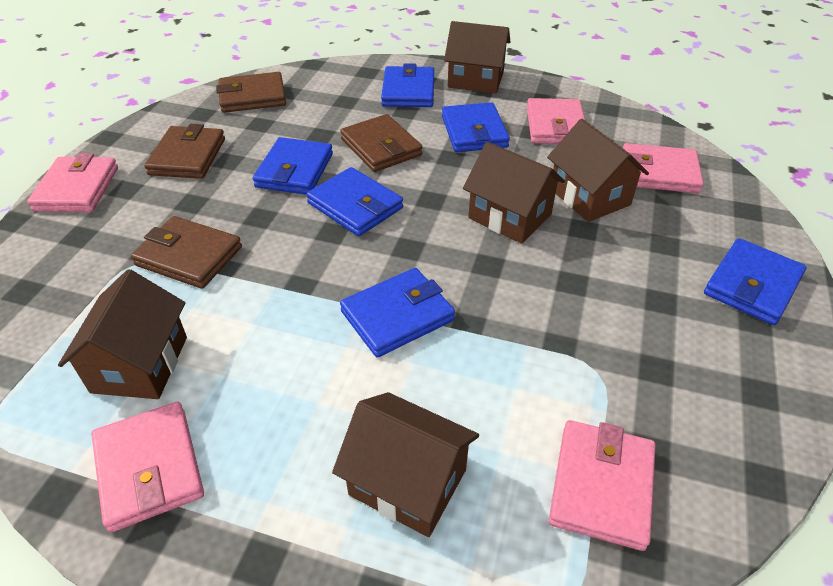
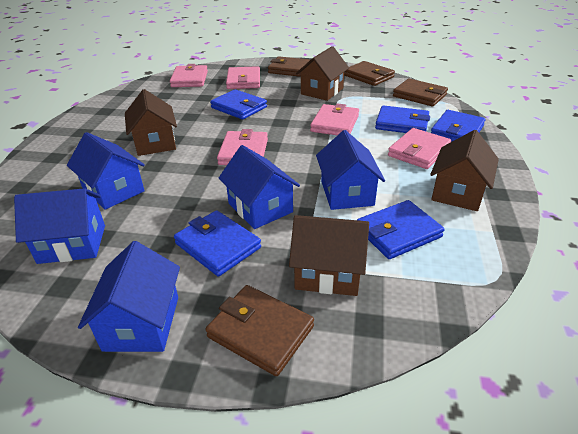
blue house: none = 0 -> [14,188,105,264] [67,132,145,210] [78,241,180,352] [219,145,300,229] [316,130,385,210] = 5
blue wallet: [253,137,333,195] [306,167,403,236] [340,268,455,358] [381,63,434,107] [442,102,510,152] [704,238,806,325] = 6 -> [174,210,261,276] [210,89,267,120] [357,200,445,259] [375,105,430,133] [431,110,486,141] = 5
brown house: [58,269,187,399] [332,392,479,537] [444,21,510,94] [463,142,565,244] [547,119,649,222] = 5 -> [125,89,177,156] [289,215,369,296] [296,46,349,101] [430,130,499,211] = 4

